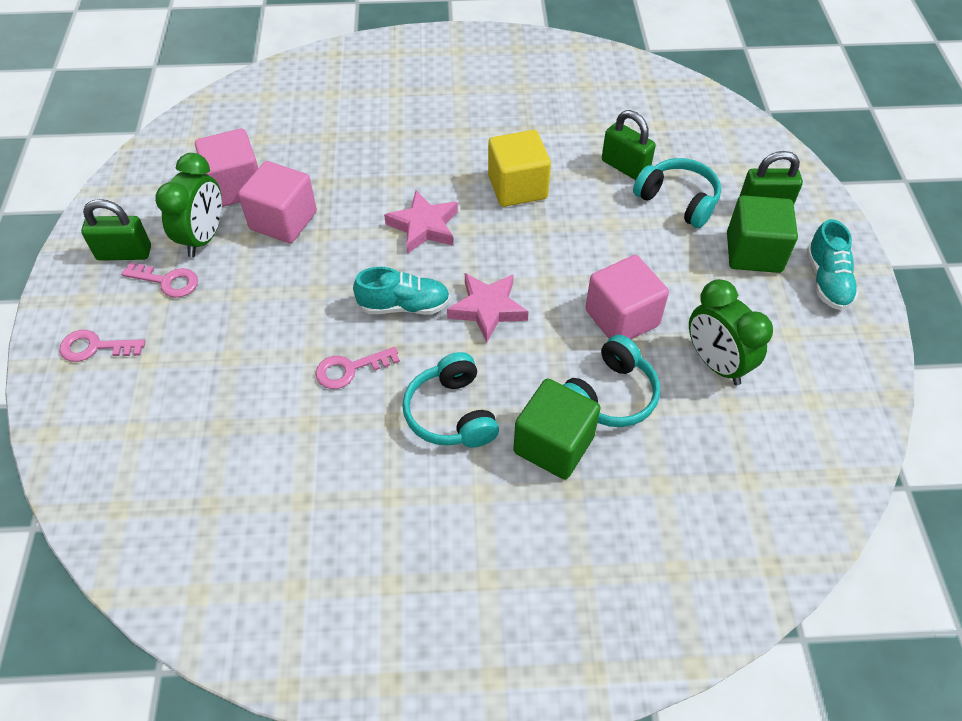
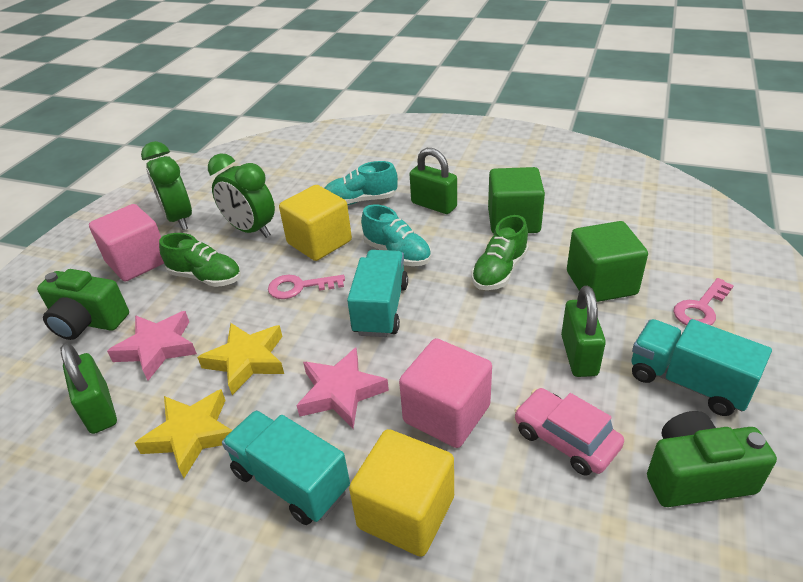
green camera: none = 0 -> [37,269,129,340] [647,411,777,507] = 2
green shoe: none = 0 -> [159,233,241,287] [471,215,529,290] = 2
pink car: none = 0 -> [514,388,624,476] = 1
pink cube: [195,129,258,207] [238,161,317,243] [585,255,669,340] = 3 -> [89,204,164,282] [399,338,492,448] = 2
pink key: [59,330,145,362] [121,262,198,298] [315,347,400,389] = 3 -> [268,275,345,299] [673,278,734,325] = 2
turquoise headphones: [402,352,499,448] [563,335,660,427] [633,158,721,228] = 3 -> none = 0
turquoise truck: none = 0 -> [222,410,350,525] [347,250,408,337] [632,319,772,416] = 3
yellow cube: [488,130,551,207] = 1 -> [279,185,352,261] [349,429,454,557] = 2
yellow star: none = 0 -> [135,389,232,478] [197,323,284,395] = 2

